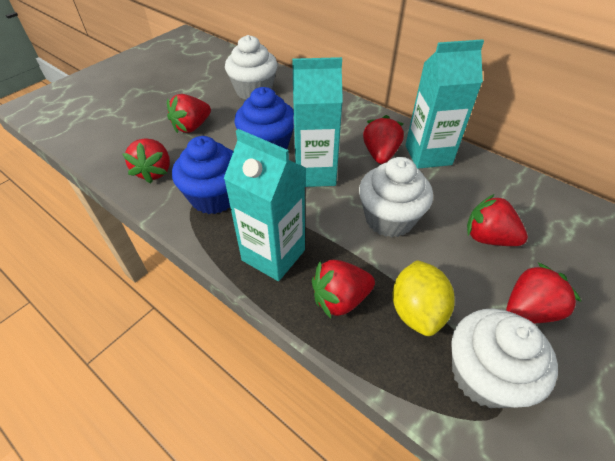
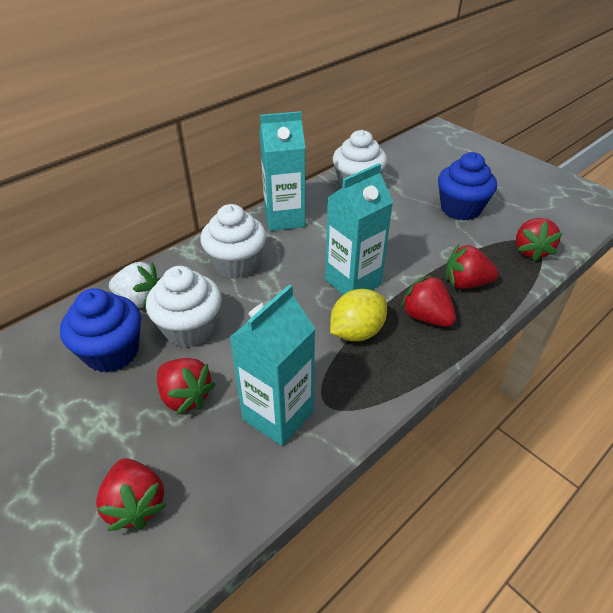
red strawberry: [123,138,170,184] [167,94,211,133] [312,260,375,318] [363,115,404,164] [467,194,528,246] [506,263,581,323] = 6 -> [96,458,167,531] [157,358,216,415] [400,275,456,327] [445,244,499,289] [516,218,563,262] = 5
white strawberry: none = 0 -> [109,262,160,308] = 1

